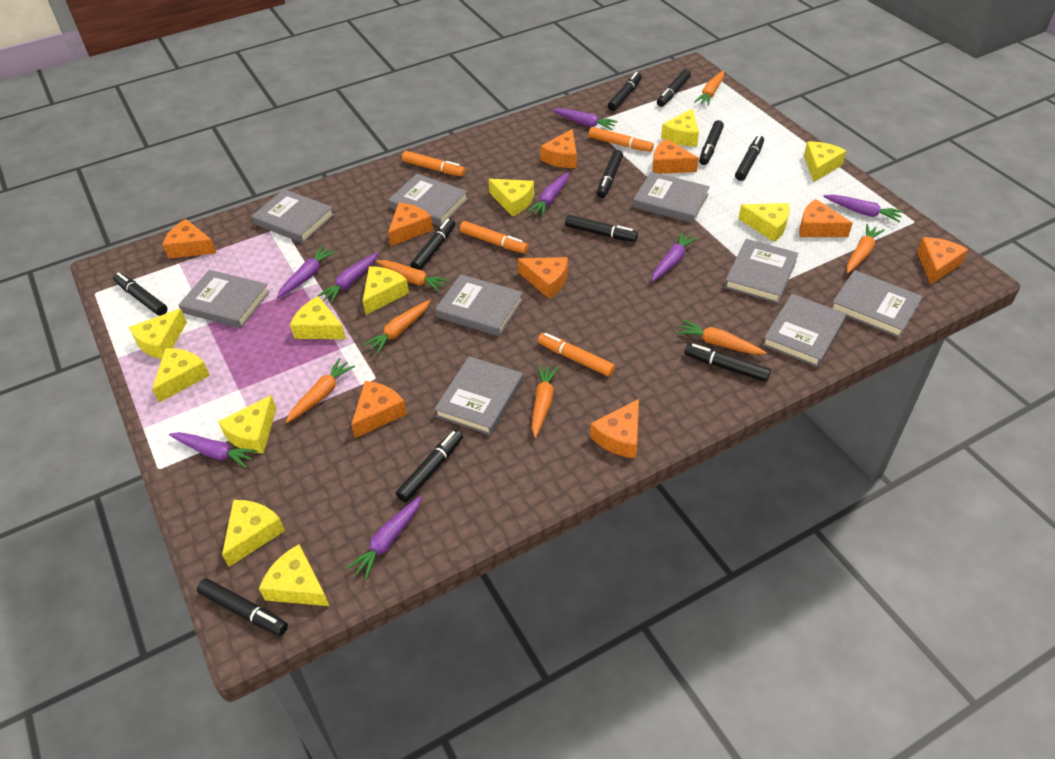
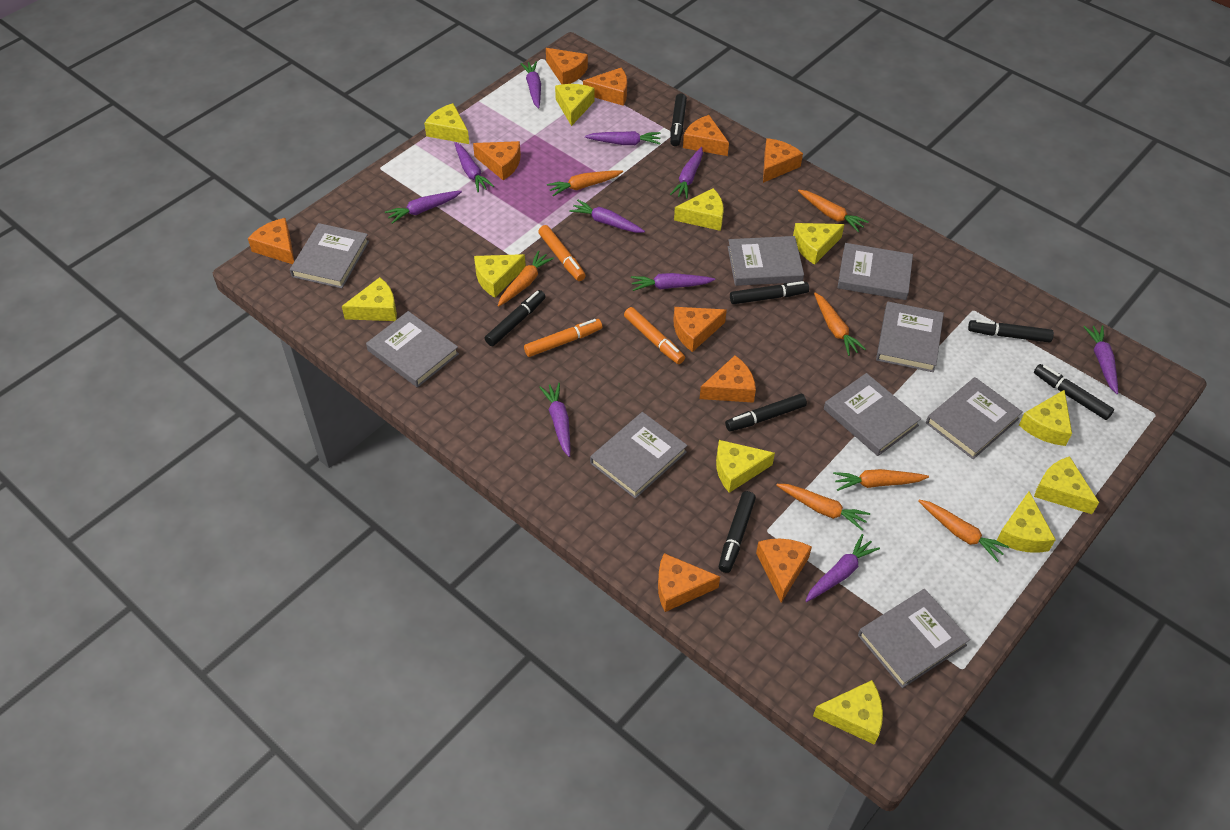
black marker: [113,272,167,316] [197,578,288,636] [396,429,463,502] [411,218,455,270] [565,215,638,242] [597,150,623,198] [608,72,642,111] [657,69,691,107] [684,344,771,382] [699,120,724,165] [735,135,764,181] = 11 -> [485,290,546,346] [670,93,687,146] [719,491,756,573] [725,394,807,431] [730,281,809,304] [968,320,1054,343] [1034,364,1114,420] = 7
orange cheese: [162,219,216,259] [351,381,407,438] [388,203,433,246] [518,257,568,299] [540,129,577,168] [590,399,639,458] [652,139,699,174] [799,199,853,237] [917,237,968,285] = 9 -> [248,218,294,264] [473,141,521,180] [546,48,588,84] [583,67,627,106] [658,553,720,612] [673,307,727,352] [683,115,729,156] [700,355,756,403] [756,539,812,603] [763,138,803,183] = 10
orange marker: [402,151,465,176] [460,221,529,253] [538,333,615,377] [589,127,654,152] = 4 -> [524,319,602,357] [538,225,586,281] [624,307,685,364] = 3
purple carrot: [169,432,258,468] [277,246,336,298] [317,252,378,304] [347,496,422,580] [527,172,569,217] [552,108,618,130] [652,232,698,282] [823,194,904,222] = 8 -> [385,191,462,224] [454,142,494,193] [520,61,541,109] [539,383,570,457] [569,200,645,233] [585,131,661,145] [631,273,715,291] [670,147,703,199] [806,534,880,602] [1083,325,1118,394] = 10

